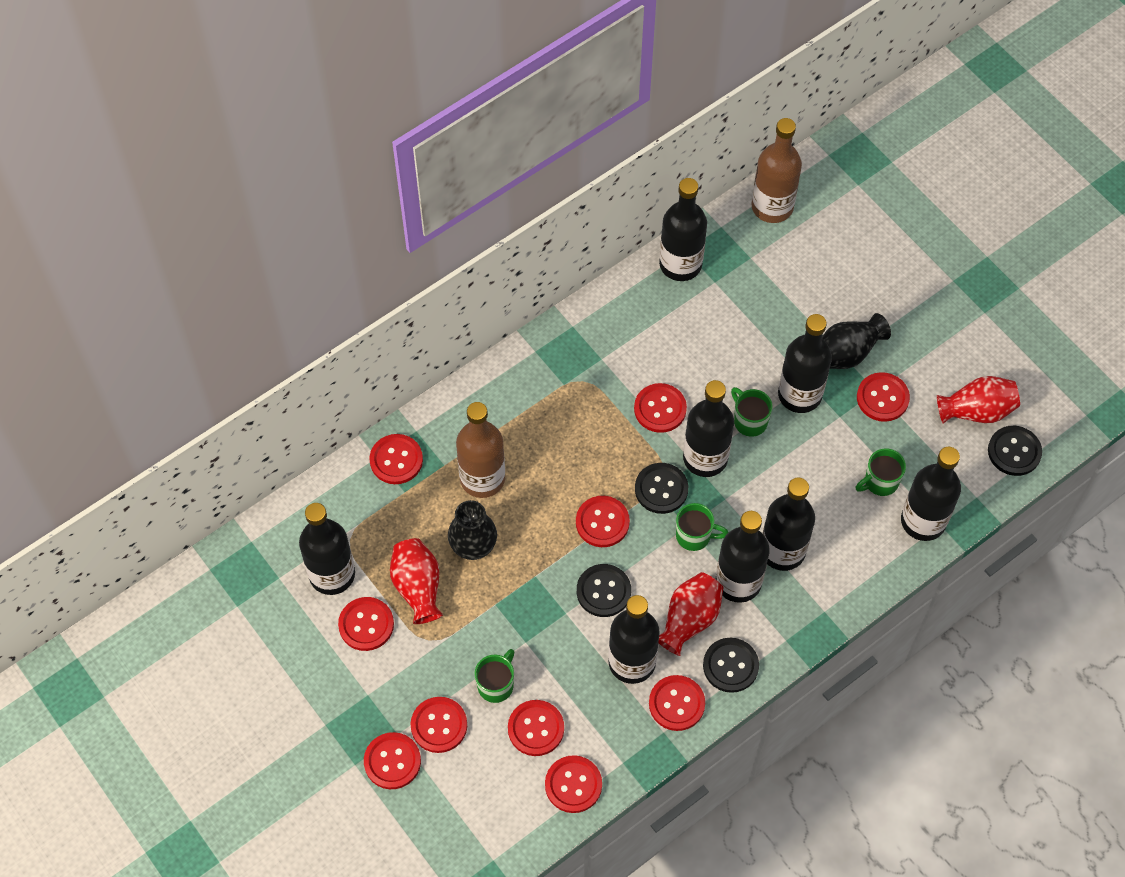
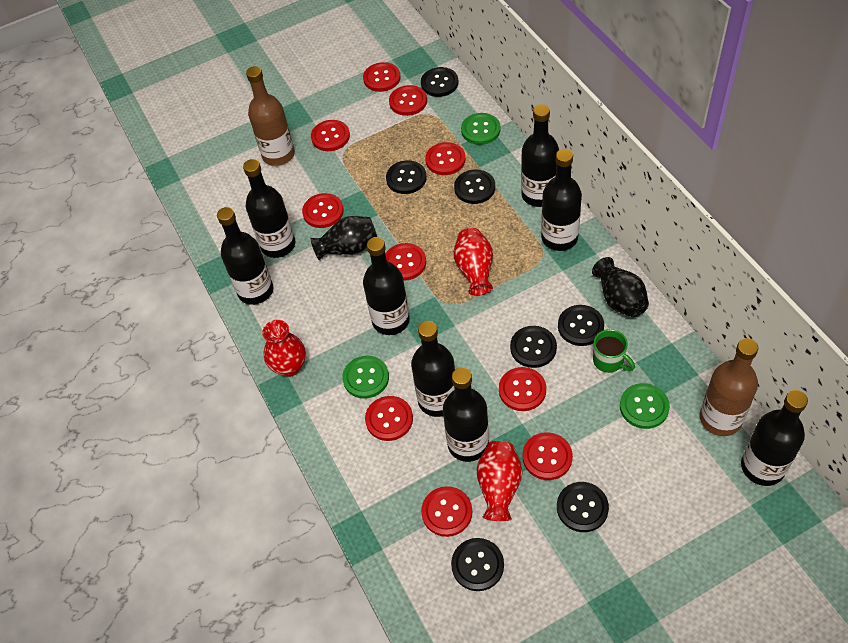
black button: [577,564,631,617] [635,463,688,514] [703,638,759,693] [988,426,1042,476] = 4 -> [386,160,427,194] [421,67,459,97] [451,538,504,591] [454,170,495,204] [510,326,557,368] [557,482,609,532] [558,305,604,346] = 7
green button: none = 0 -> [342,356,389,399] [461,113,501,145] [620,383,670,429] = 3
green mug: [475,649,514,703] [676,503,729,551] [731,387,773,437] [856,448,906,496] = 4 -> [593,329,635,373] = 1

